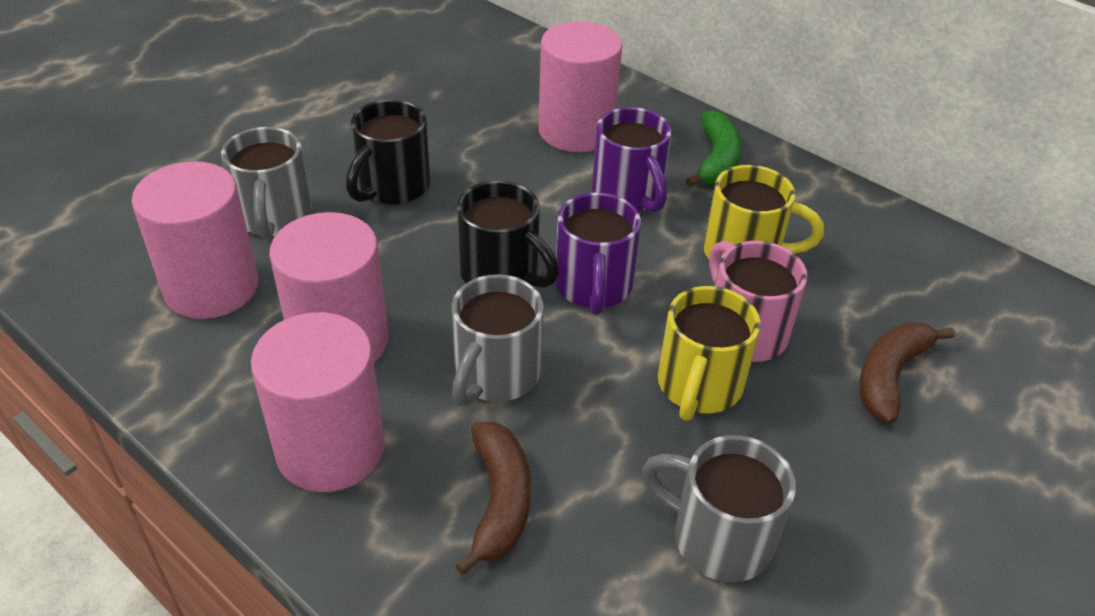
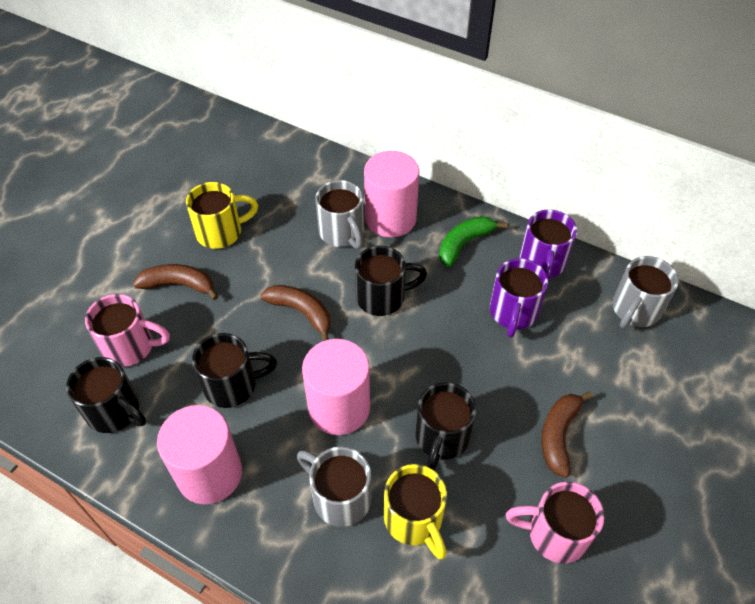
black mug: [346,100,430,205] [457,181,559,288] = 2 -> [66,357,146,433] [192,333,277,408] [355,246,427,316] [415,382,476,471] = 4
brown banana: [455,422,531,575] [860,322,955,424] = 2 -> [133,264,218,300] [260,285,331,341] [541,392,593,478] = 3
pink cylinder: [131,161,258,319] [251,312,385,492] [269,212,388,363] [538,21,622,152] = 4 -> [157,405,242,504] [302,339,370,435] [364,151,419,237] = 3
pink mug: [709,241,807,362] = 1 -> [85,294,170,367] [506,482,604,564] = 2

